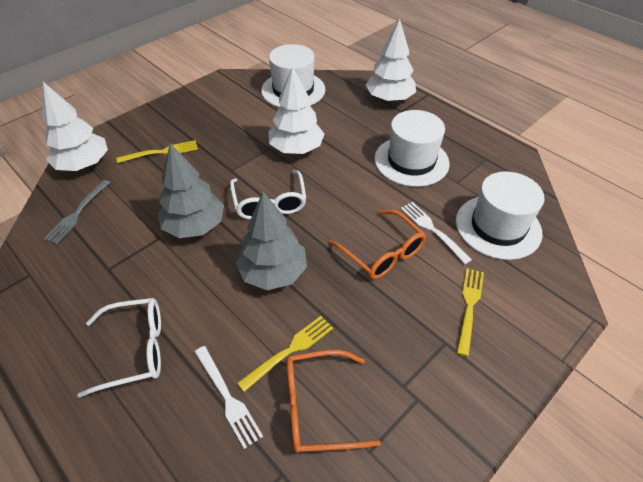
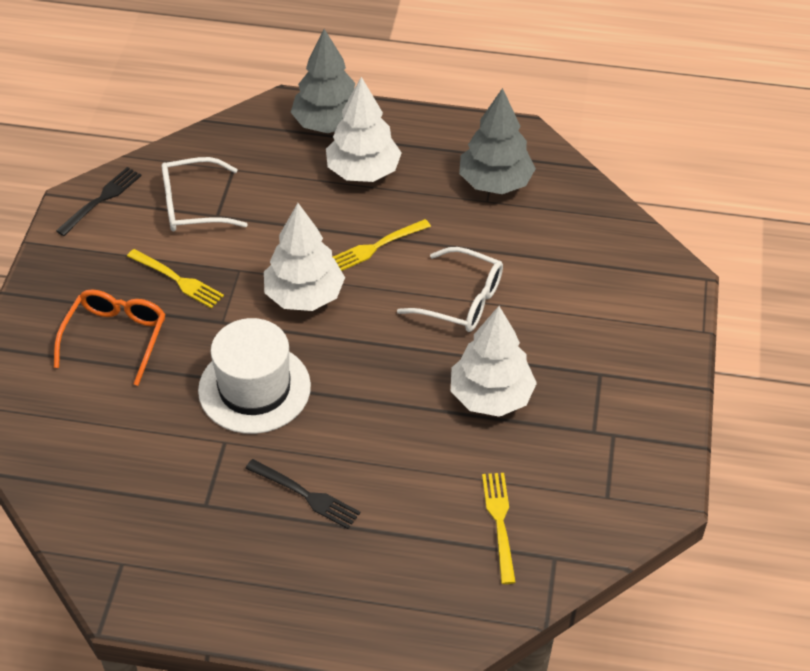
black fork: none = 0 -> [56,167,142,236] [245,459,360,529] = 2
grey fork: [44,180,110,244] = 1 -> none = 0
orange glasses: [287,350,381,453] [329,210,426,279] = 2 -> [54,289,165,386] = 1
white fork: [195,346,263,449] [401,202,472,264] = 2 -> none = 0
white hat: [261,44,325,107] [374,110,450,187] [456,171,544,260] = 3 -> [198,318,311,434] = 1

